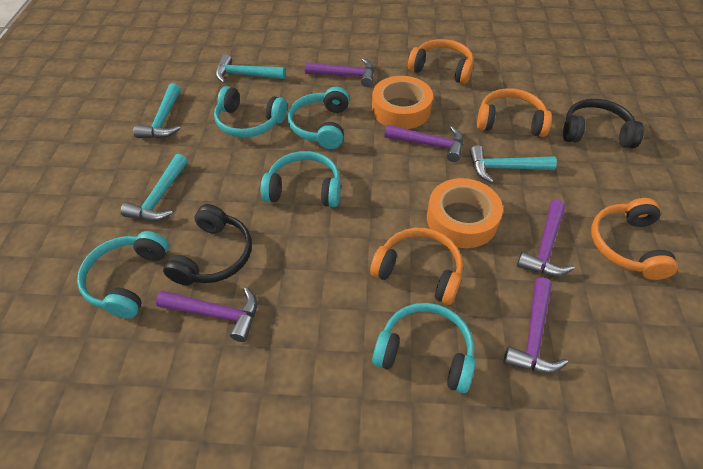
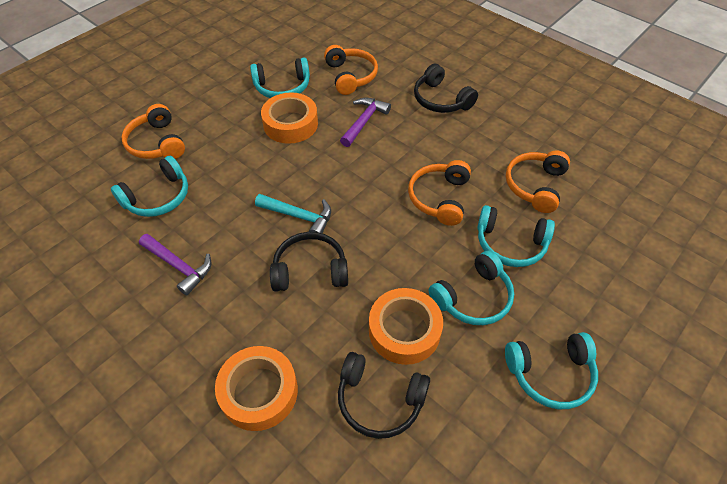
black headphones: [163,204,252,285] [563,99,644,148] = 2 -> [270,232,348,292] [338,352,430,439] [414,64,478,113] = 3
orange tape: [372,76,433,129] [427,178,503,248] = 2 -> [215,346,298,431] [261,93,318,144] [369,288,443,365] = 3
purple hammer: [156,287,257,342] [305,58,374,87] [384,125,463,162] [504,278,568,373] [517,200,574,276] = 5 -> [139,234,212,296] [340,98,391,147] = 2
turquoise hammer: [121,154,188,221] [134,83,181,138] [215,54,285,83] [470,145,557,183] = 4 -> [255,194,331,233] = 1

